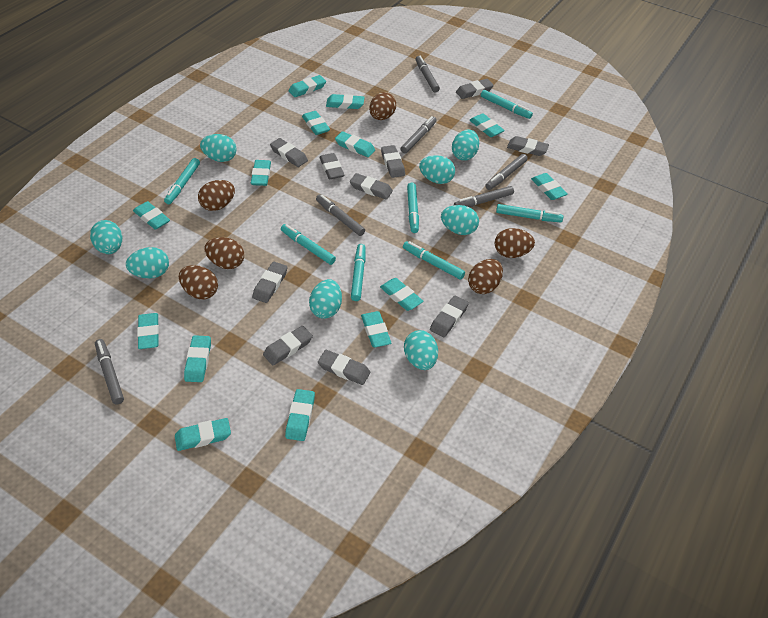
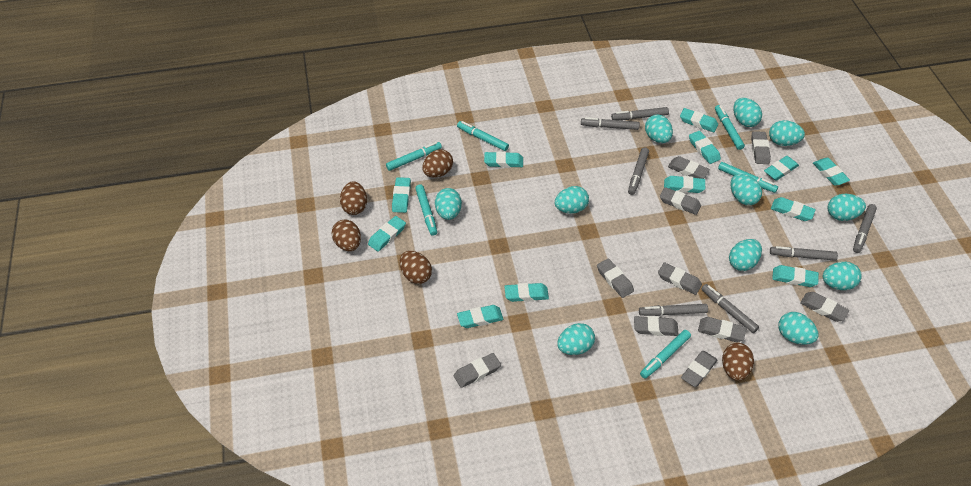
brown egg: [179,265,218,299] [198,180,235,211] [204,237,244,269] [369,92,396,120] [468,259,503,294] [495,228,535,258] = 6 -> [331,219,361,251] [340,181,367,215] [400,251,432,284] [422,149,453,178] [722,343,754,381] = 5
grey marker: [95,339,124,405] [316,194,365,236] [400,116,436,154] [416,55,440,92] [454,186,514,207] [485,154,528,190] = 6 -> [581,117,640,130] [611,107,669,120] [628,147,649,195] [639,304,708,316] [701,284,759,333] [770,246,838,261] [853,204,877,253] = 7
turquoise egg: [90,220,122,254] [126,247,169,279] [200,134,237,162] [309,279,342,319] [404,330,438,370] [419,155,455,184] [441,205,479,235] [452,129,479,161] = 8 -> [435,188,462,220] [555,186,589,214] [557,323,595,355] [645,114,673,143] [729,239,762,271] [730,174,762,205] [733,98,762,127] [769,120,805,146] [778,312,818,345] [822,262,862,290] [828,194,866,221] = 11
turquoise eraser: [133,201,170,230] [137,313,159,349] [175,418,231,451] [184,335,211,382] [251,160,271,186] [285,389,315,441] [289,75,326,97] [302,111,330,135] [326,94,364,109] [335,132,375,157] [361,311,391,347] [380,278,423,311] [469,113,505,137] [531,173,567,200] = 14 -> [368,216,406,252] [392,177,411,213] [457,305,503,328] [484,151,523,168] [504,283,549,302] [664,176,705,193] [680,108,718,132] [689,131,721,164] [764,156,799,181] [771,197,816,221] [772,265,819,287] [813,158,850,186] = 12
turquoise marker: [164,158,200,204] [281,224,336,265] [351,244,366,301] [403,241,465,280] [407,183,419,233] [481,90,533,119] [496,204,563,222] = 7 -> [386,142,442,171] [415,185,437,236] [457,121,509,151] [640,330,691,379] [715,105,745,150] [718,162,778,193] = 6

